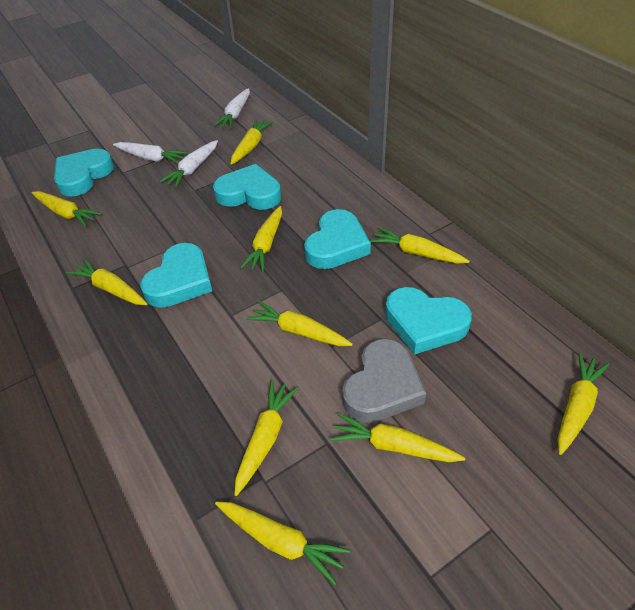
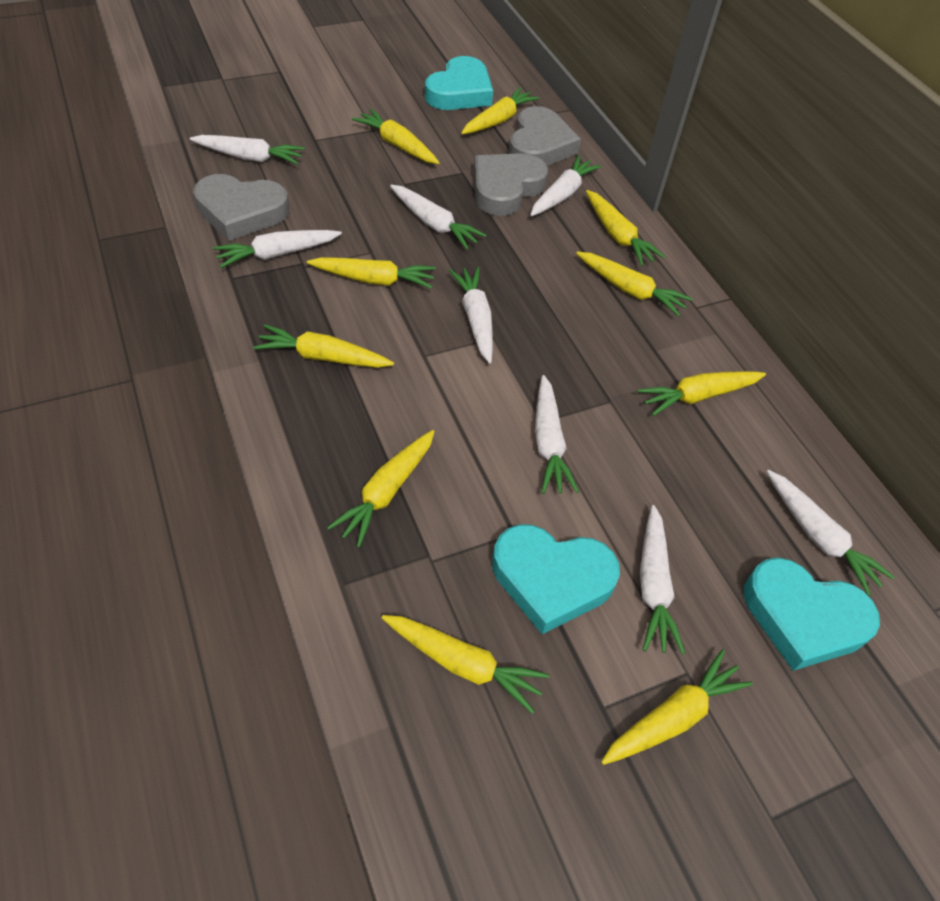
grey heart: [342,339,426,423] = 1 -> [193,174,289,241] [474,153,548,216] [508,106,581,166] = 3
turquoise heart: [54,149,114,197] [140,243,212,308] [213,164,281,210] [304,209,371,269] [385,287,472,355] = 5 -> [425,56,493,110] [492,524,620,634] [744,557,880,671] = 3
white carrot: [113,142,188,164] [159,140,218,188] [214,88,250,128] = 3 -> [190,135,305,165] [213,230,342,268] [390,185,487,250] [449,267,493,364] [530,155,602,216] [535,375,579,494] [640,505,685,655] [767,470,894,596] = 8

